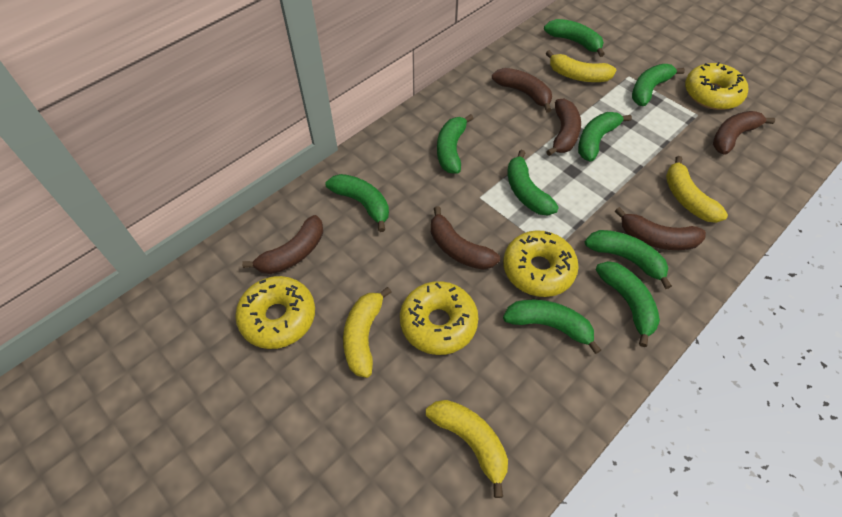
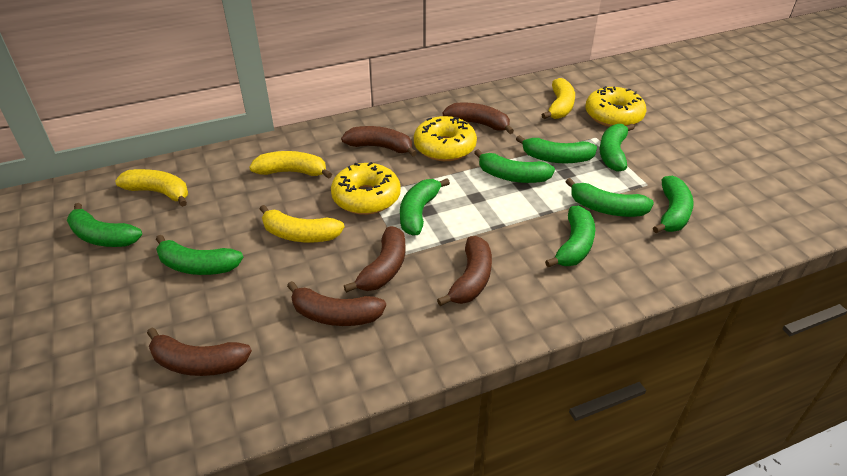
yellow donut: [235,276,315,349] [400,281,479,355] [503,231,579,297] [685,62,748,110] = 4 -> [331,162,401,215] [414,116,477,161] [585,86,646,127] = 3

